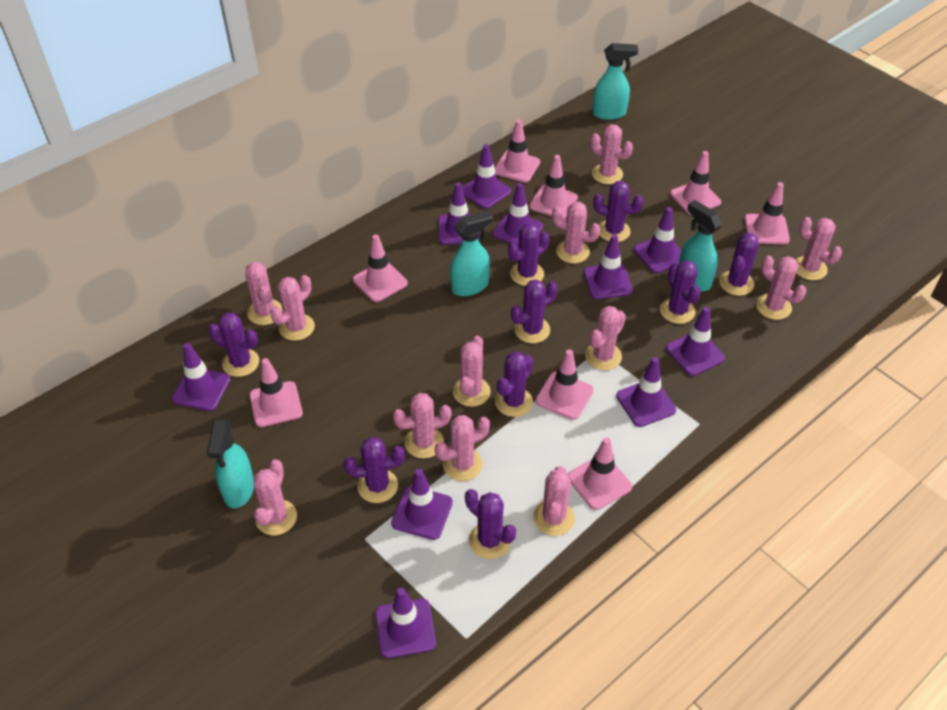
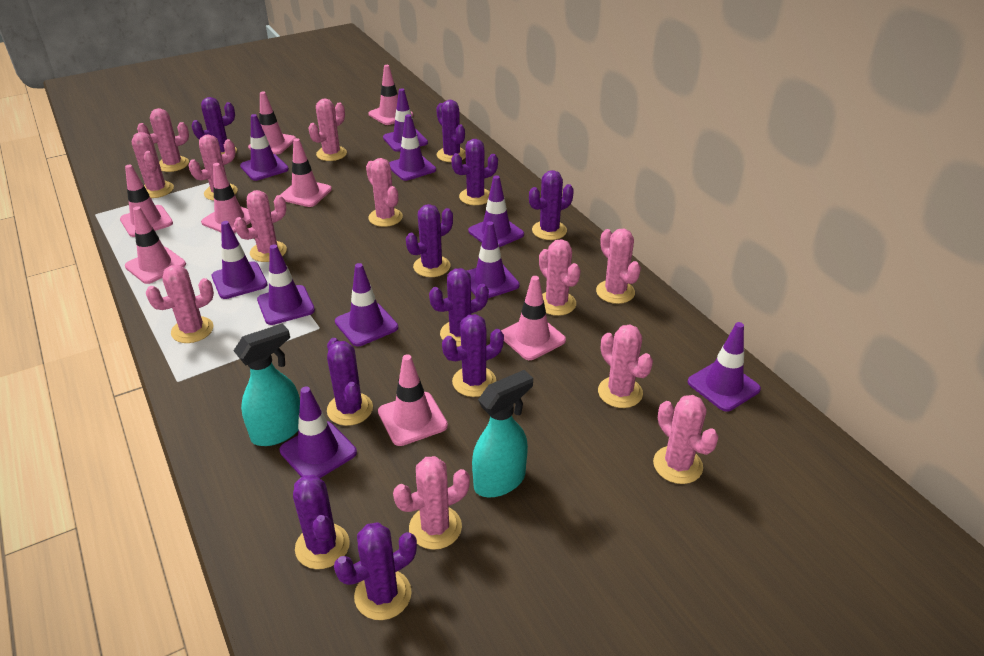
purple cactus: [208,313,259,377] [344,437,405,503] [465,489,516,559] [495,352,533,417] [508,223,549,286] [511,279,558,343] [593,181,644,242] [660,260,701,324] [719,233,758,296] = 9 -> [191,97,237,155] [293,475,350,569] [327,338,373,426] [334,522,417,620] [406,204,453,277] [429,268,489,347] [436,100,466,162] [442,314,504,397] [451,139,498,205] [529,170,574,240] = 10
turquoise spray bottle: [207,418,254,508] [450,210,493,296] [592,43,638,120] [679,200,722,291] = 4 -> [234,323,300,446] [472,370,533,497] = 2

